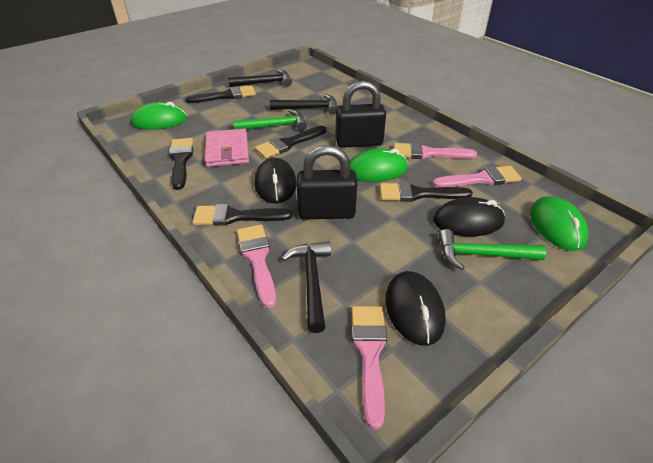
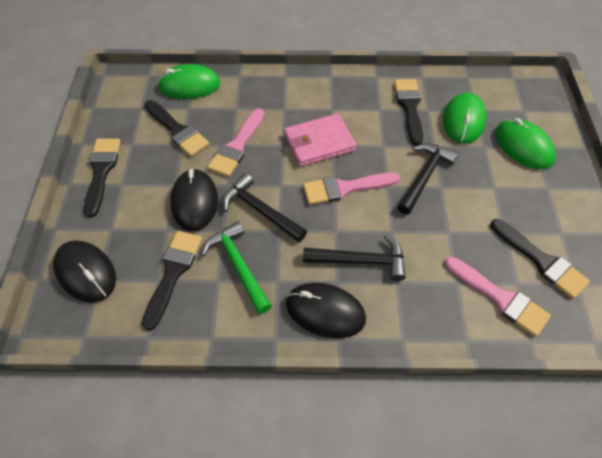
black padlock: [297,145,357,220] [336,81,386,148] = 2 -> none = 0
green hammer: [233,109,307,131] [439,229,546,270] = 2 -> [201,221,272,314] = 1
pink brush: [237,224,276,308] [352,306,387,429] [394,142,477,159] [432,166,522,187] = 4 -> [207,108,264,177] [303,172,400,205] [445,257,551,337] = 3

